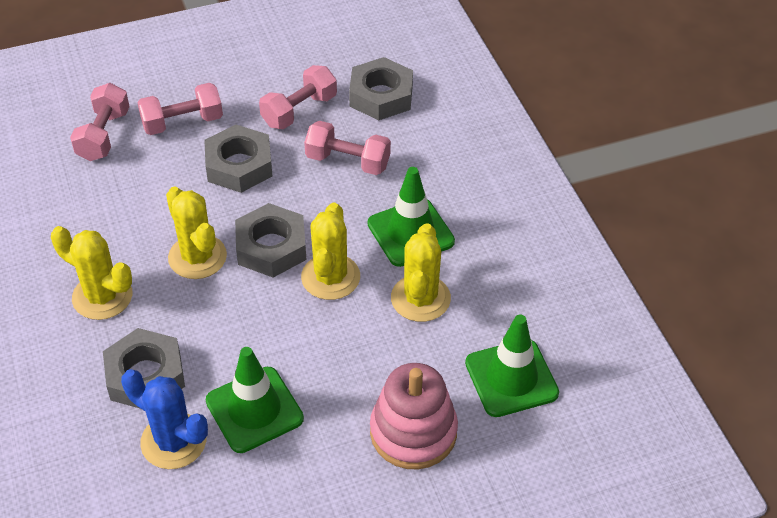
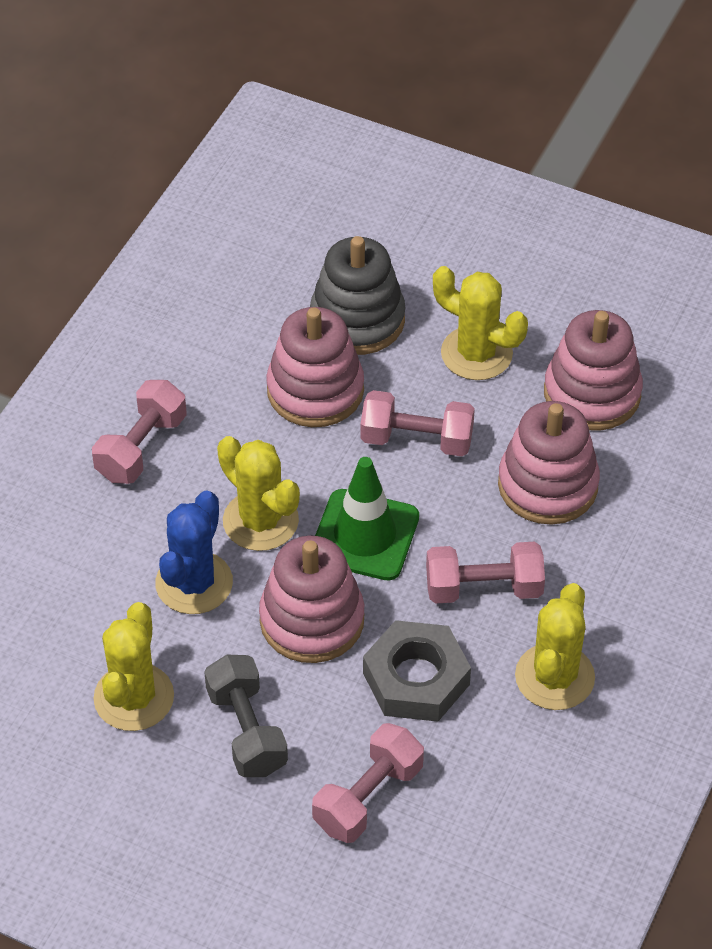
green traffic cone: [206,347,304,453] [368,167,455,267] [465,314,559,417] = 3 -> [315,457,419,580] = 1
grey dumbbell: none = 0 -> [204,654,288,777] = 1
grey nut: [103,328,185,409] [204,125,272,193] [235,203,307,278] [349,57,413,120] = 4 -> [363,620,471,722] = 1
grey stacking toy: none = 0 -> [310,236,405,355] = 1
pink stacking toy: [370,363,458,469] = 1 -> [259,536,364,663] [266,307,364,427] [498,401,600,525] [544,310,643,431] = 4

